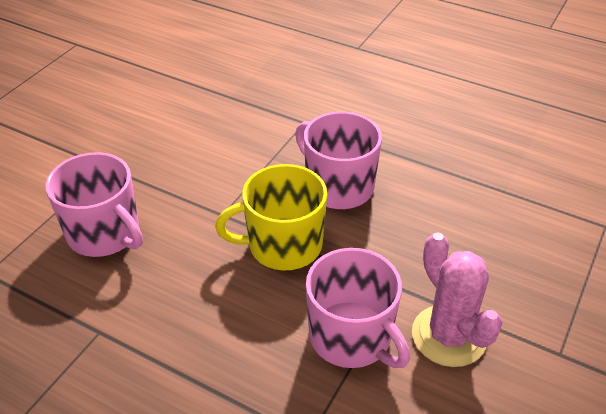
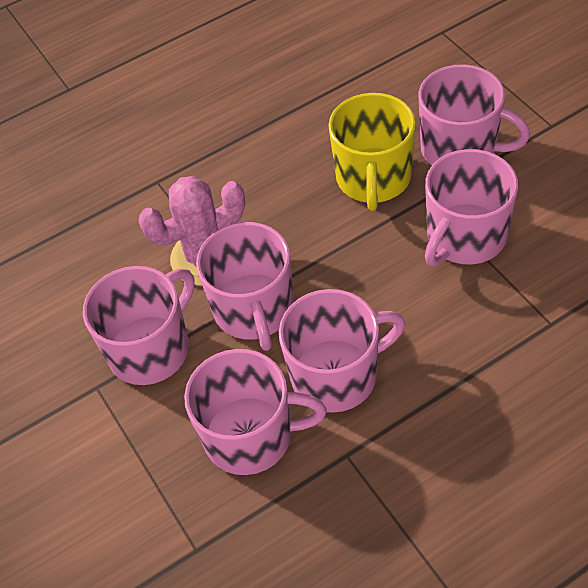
pink mug: [45,152,143,257] [295,112,382,209] [306,248,410,368] = 3 -> [83,266,195,385] [184,349,327,475] [196,222,294,351] [279,289,405,413] [418,65,530,165] [425,149,518,266] = 6

